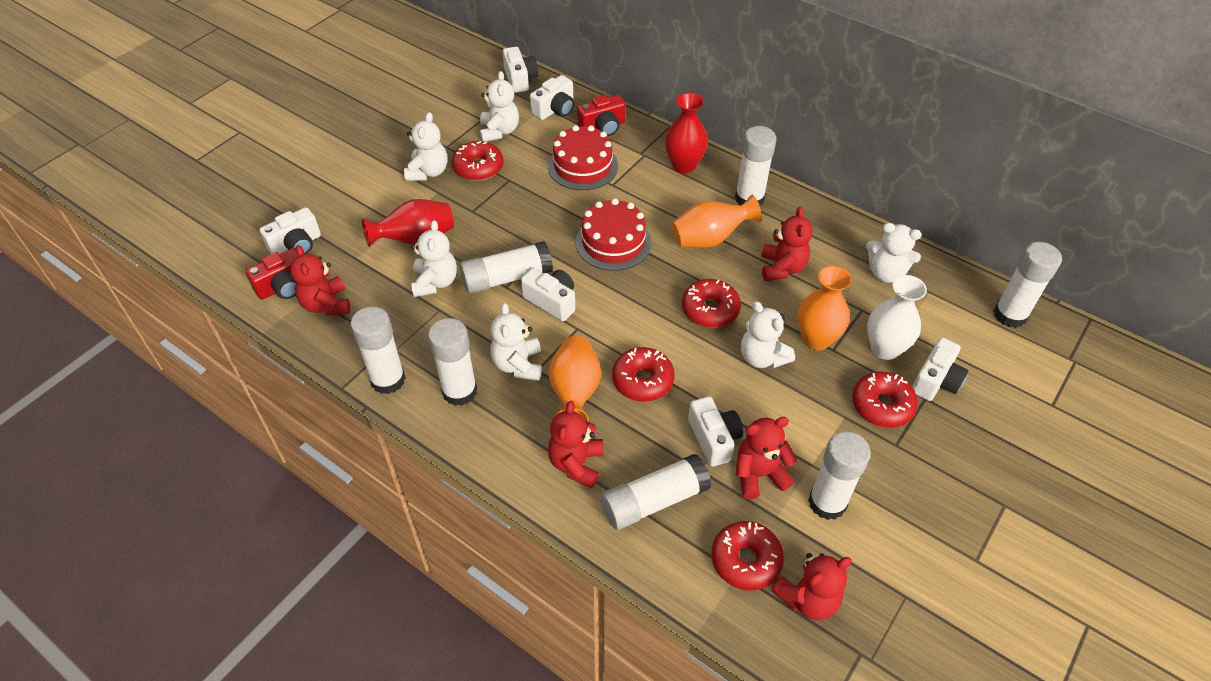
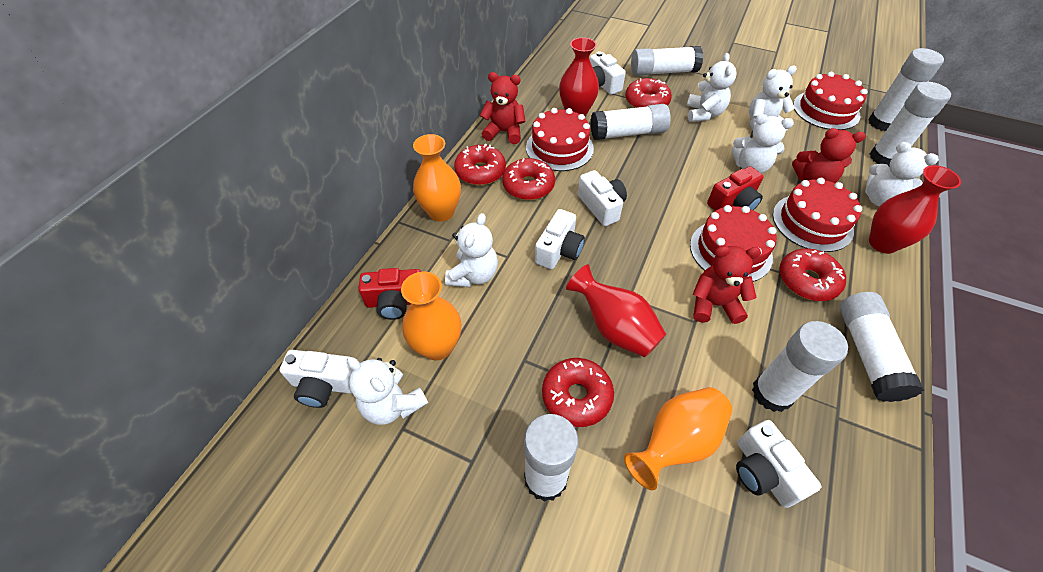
red cake: [548,125,618,190] [576,198,651,271] = 2 -> [526,108,594,171] [690,205,777,282] [773,178,862,252] [793,72,867,130] = 4
red teddy bear: [290,245,350,316] [548,401,604,488] [736,417,797,499] [761,207,813,281] [771,553,852,620] = 5 -> [480,72,526,144] [693,246,761,324] [792,128,866,183] = 3
red vase: [362,199,454,247] [665,93,708,173] = 2 -> [559,37,599,116] [566,264,666,357] [869,165,961,254] = 3
white camera: [260,207,321,254] [503,47,538,93] [521,268,575,321] [530,75,574,120] [688,396,743,467] [912,337,969,401] = 6 -> [280,350,353,408] [535,209,585,269] [578,170,627,226] [590,51,626,95] [736,420,821,508] = 5
white vase: [867,275,927,360] = 1 -> none = 0

